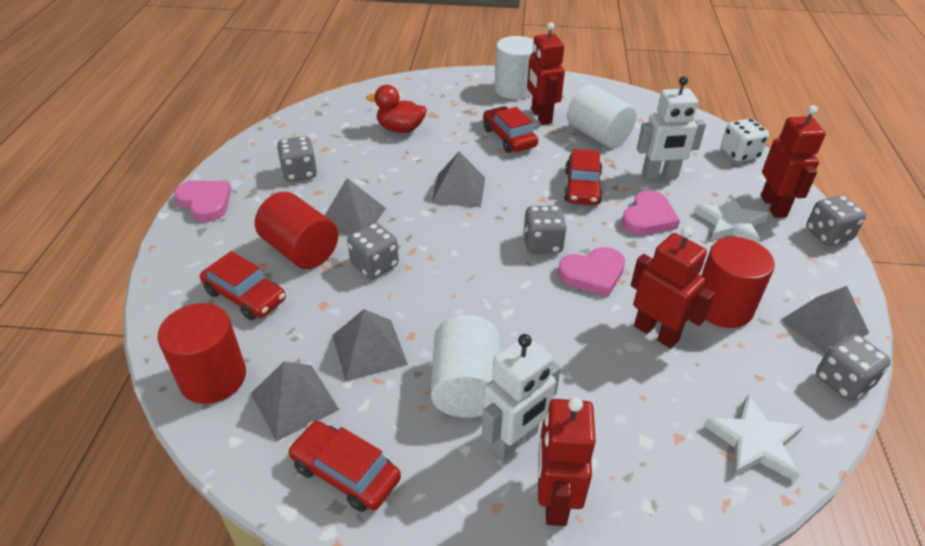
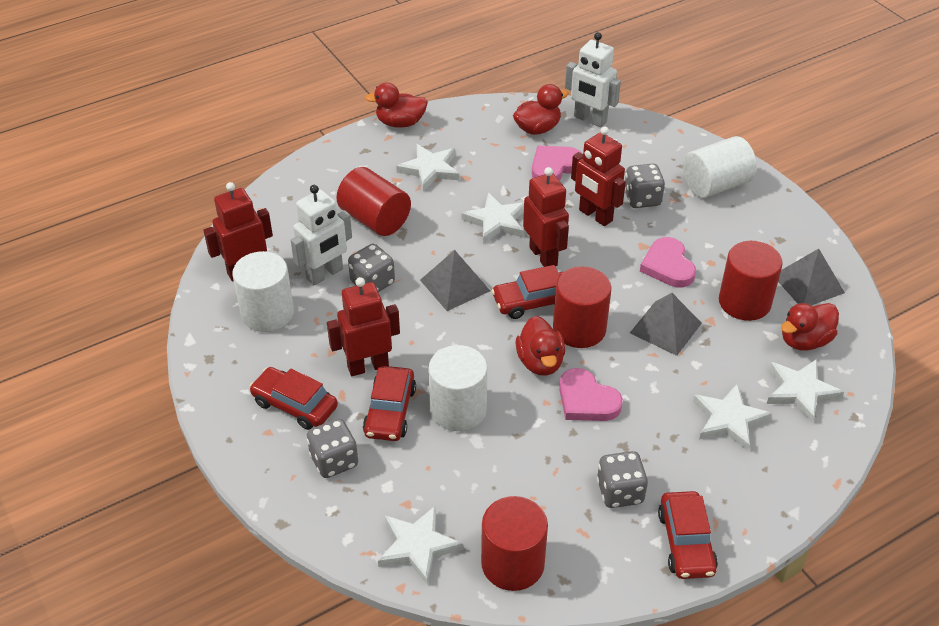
grey dice: [277,136,317,181] [347,223,399,279] [523,205,567,254] [806,195,866,246] [816,334,891,401] = 5 -> [307,419,358,478] [348,244,395,292] [597,451,648,508] [625,164,665,208] = 4
grey pyramid: [251,361,339,441] [324,178,386,235] [332,309,408,381] [431,152,485,207] [781,286,869,354] = 5 -> [420,250,490,311] [630,293,702,356] [778,249,845,305] = 3
red cylinder: [157,303,246,404] [255,192,338,269] [701,237,775,328] = 3 -> [336,167,411,236] [481,496,548,591] [553,266,611,348] [719,241,783,321] = 4
red duck: [366,85,427,133] = 1 -> [365,82,428,128] [513,84,569,135] [516,316,565,376] [781,303,839,351] = 4
white dice: [721,118,769,162] = 1 -> none = 0
white star: [694,194,769,243] [704,394,803,482] = 2 -> [378,505,463,584] [396,144,460,191] [461,192,524,244] [693,383,772,451] [767,359,844,423] = 5

